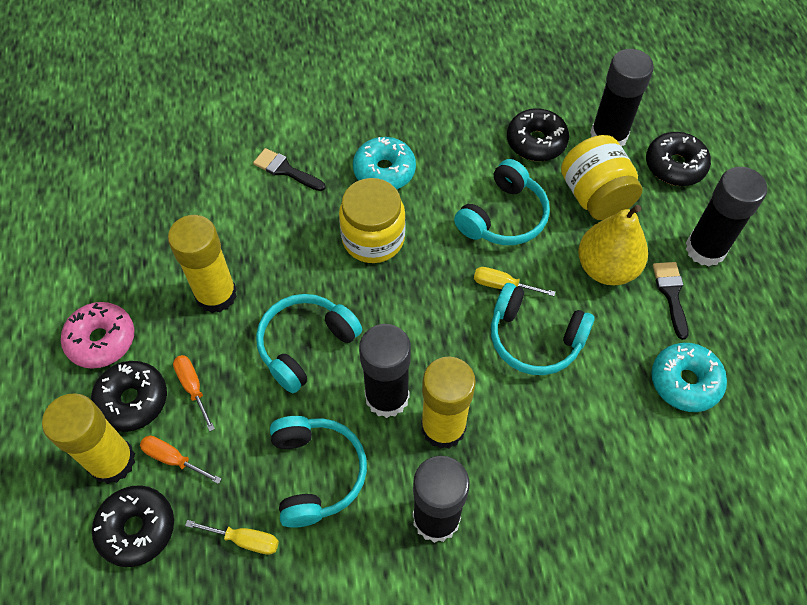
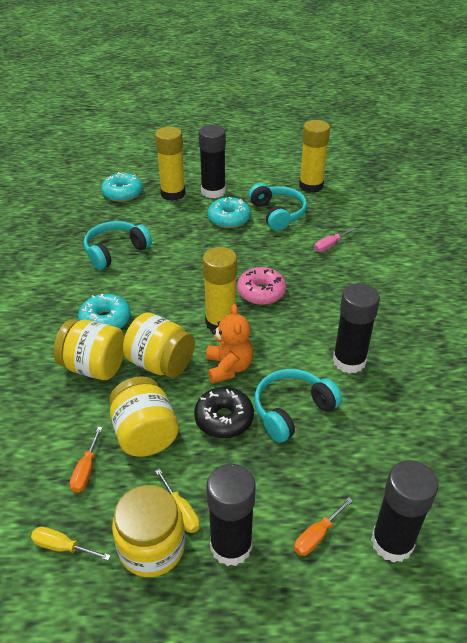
black brush: [253,148,326,191] [653,262,688,340] = 2 -> none = 0
black donut: [91,361,167,432] [92,485,174,567] [507,108,569,161] [646,132,711,186] = 4 -> [194,387,254,438] = 1
orange teddy bear: none = 0 -> [206,304,253,384] = 1
pink screwdriver: none = 0 -> [314,228,355,252] = 1
turquoise donut: [353,137,416,189] [651,343,727,412] = 2 -> [78,294,131,329] [101,172,143,202] [208,197,251,228] = 3
turquoise headphones: [256,294,362,393] [270,416,367,528] [454,159,550,245] [491,283,594,375] = 4 -> [84,221,152,270] [248,183,307,231] [254,369,342,443] = 3
yellow jar: [339,178,406,263] [561,135,642,220] = 2 -> [53,319,125,380] [109,376,179,457] [112,485,185,577] [123,313,195,378] = 4
yellow pear: [578,205,648,285] = 1 -> none = 0

